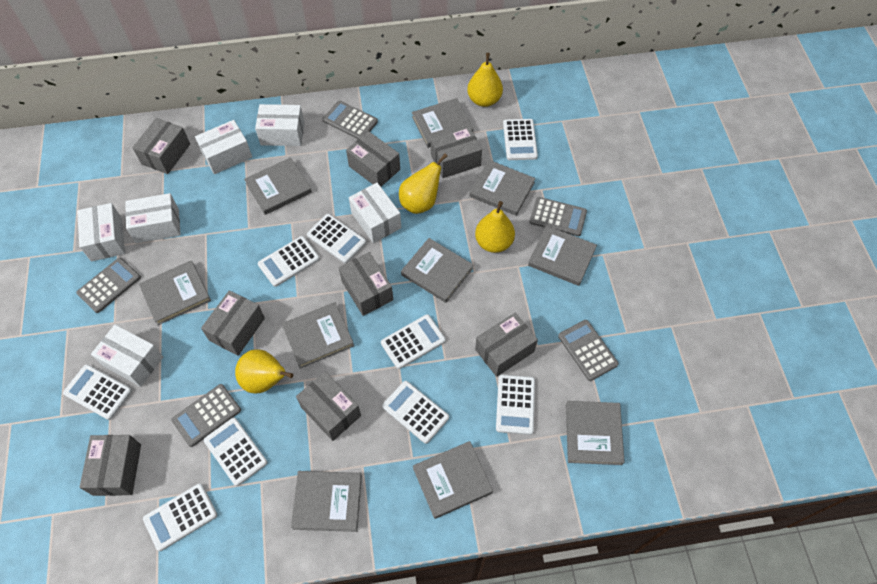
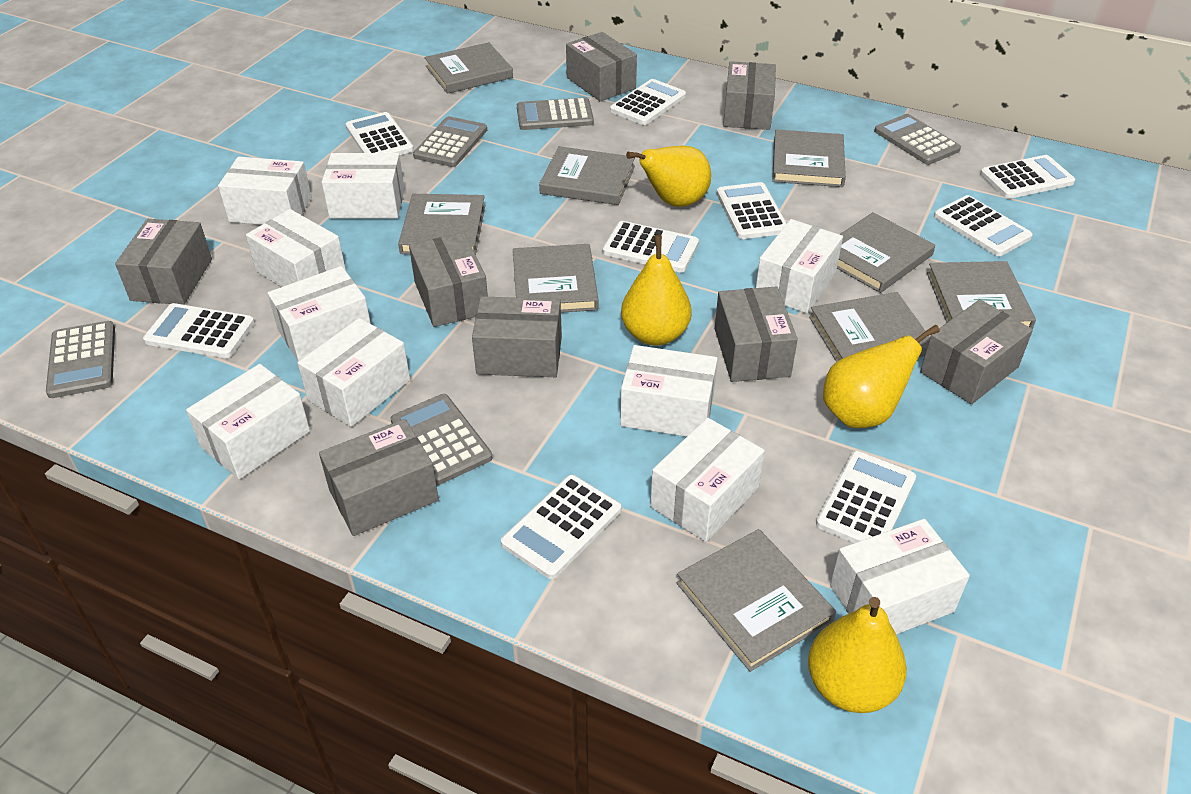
grey book: [139,260,211,325] [244,157,312,215] [282,302,354,369] [291,471,362,532] [401,238,473,303] [412,98,473,148] [413,441,493,519] [469,160,535,216] [528,225,597,286] [566,401,625,465] = 10 -> [398,194,485,255] [425,42,513,94] [513,244,599,313] [539,146,635,205] [677,529,836,672] [772,129,846,187] [809,292,930,362] [837,212,935,293] [927,261,1036,329] = 9
white box: [77,203,125,261] [91,325,163,387] [125,193,181,243] [195,120,252,174] [255,104,305,146] [349,183,401,243] = 6 -> [186,364,310,479] [218,157,312,225] [246,209,346,287] [267,266,371,361] [297,318,410,427] [322,153,405,219] [620,345,718,437] [650,418,765,542] [756,219,843,313] [830,519,970,634] = 10

